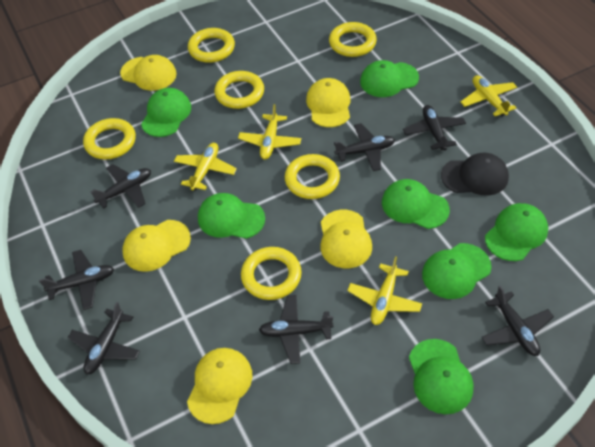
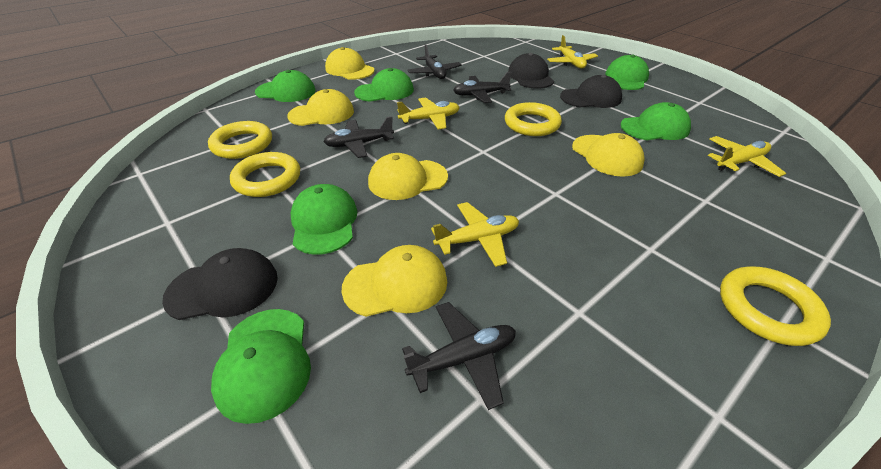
black cap: [441,153,509,196] = 1 -> [162,248,278,320] [508,53,554,89] [560,75,622,108] = 3
black plane: [39,250,114,310] [68,302,140,375] [91,164,151,209] [259,295,333,364] [334,123,395,171] [403,105,466,151] [481,286,554,356] = 7 -> [323,116,394,158] [402,302,516,410] [408,44,462,79] [453,72,512,103] = 4
green cap: [141,88,191,137] [198,193,265,239] [360,60,419,97] [382,179,450,229] [409,339,474,414] [422,243,491,299] [485,203,548,261] = 7 -> [211,309,311,424] [255,70,316,102] [290,184,357,255] [354,68,414,102] [606,54,649,90] [620,102,691,140] = 6
yellow ring: [83,118,136,160] [188,28,235,63] [214,71,264,109] [241,247,302,300] [285,154,340,199] [329,22,377,57] = 6 -> [208,121,272,159] [230,152,300,197] [505,102,562,136] [720,266,831,346] = 4

